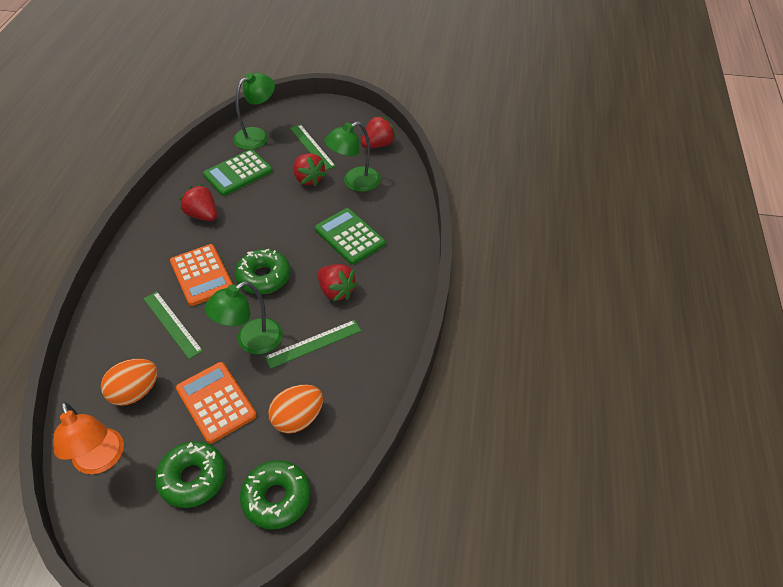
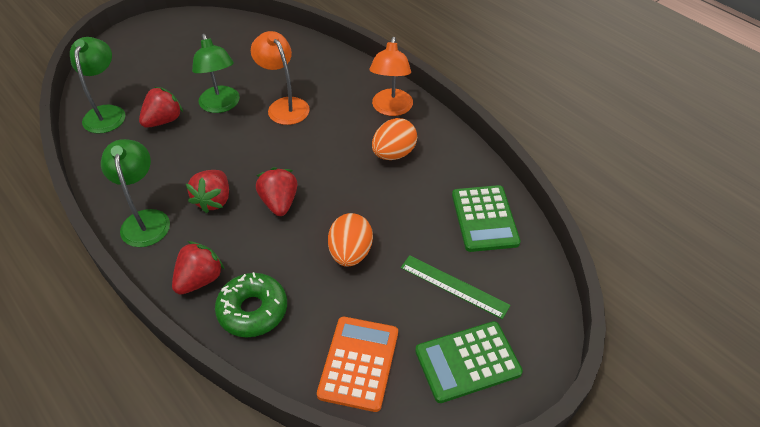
green donut: [155,441,226,508] [235,249,290,294] [240,460,311,530] = 3 -> [215,272,287,337] = 1
green ruler: [143,291,203,359] [265,320,361,369] [290,124,336,171] = 3 -> [401,255,511,319] = 1
orange calculator: [170,244,233,306] [176,362,257,444] = 2 -> [317,317,398,412] = 1
orange lamp: [53,402,124,474] = 1 -> [251,31,310,125] [369,37,413,116] = 2

